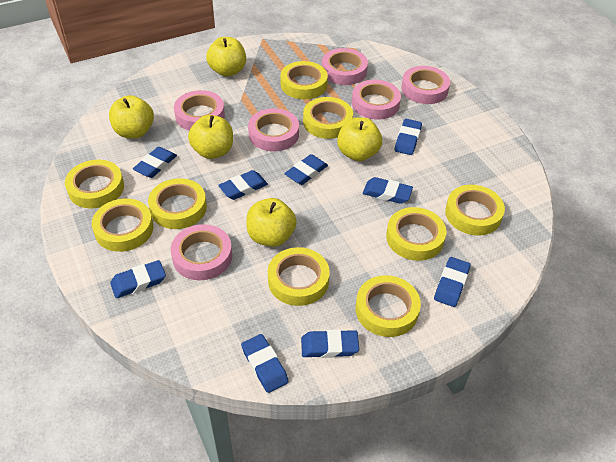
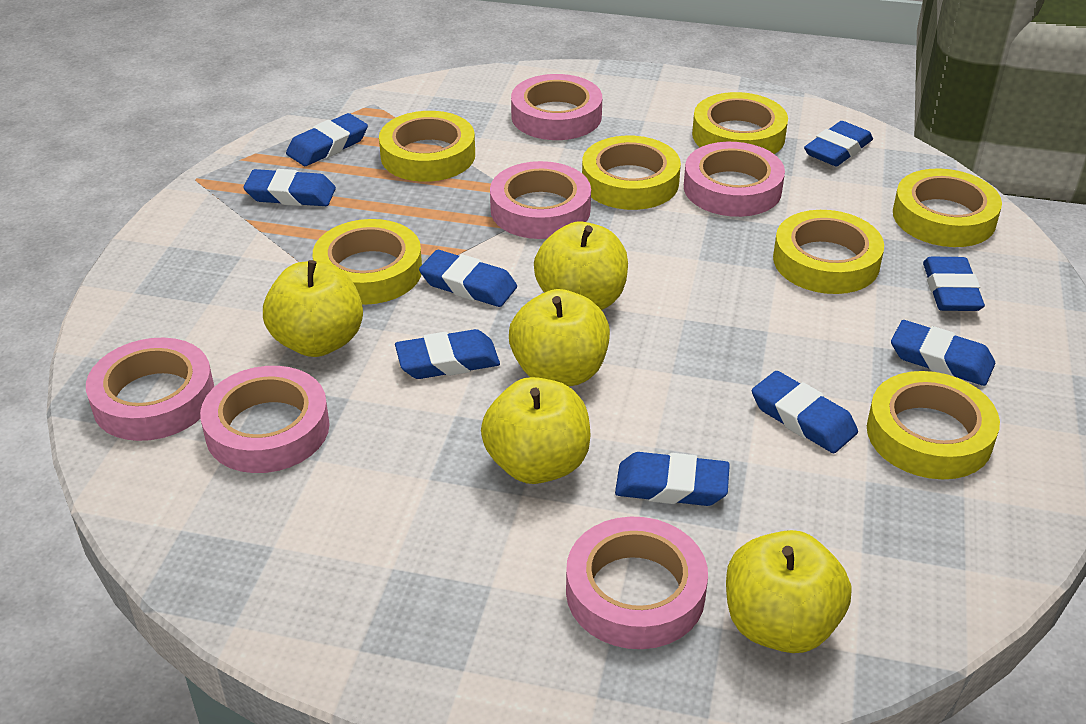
yellow tape: [65,160,124,208] [92,199,153,252] [148,178,207,229] [268,247,330,306] [280,61,328,99] [303,97,353,139] [356,275,421,337] [386,207,446,261] [445,185,505,235] = 9 -> [313,219,422,305] [379,111,475,182] [582,136,681,210] [692,92,788,154] [773,210,884,294] [867,371,1000,479] [893,168,1002,247] = 7

